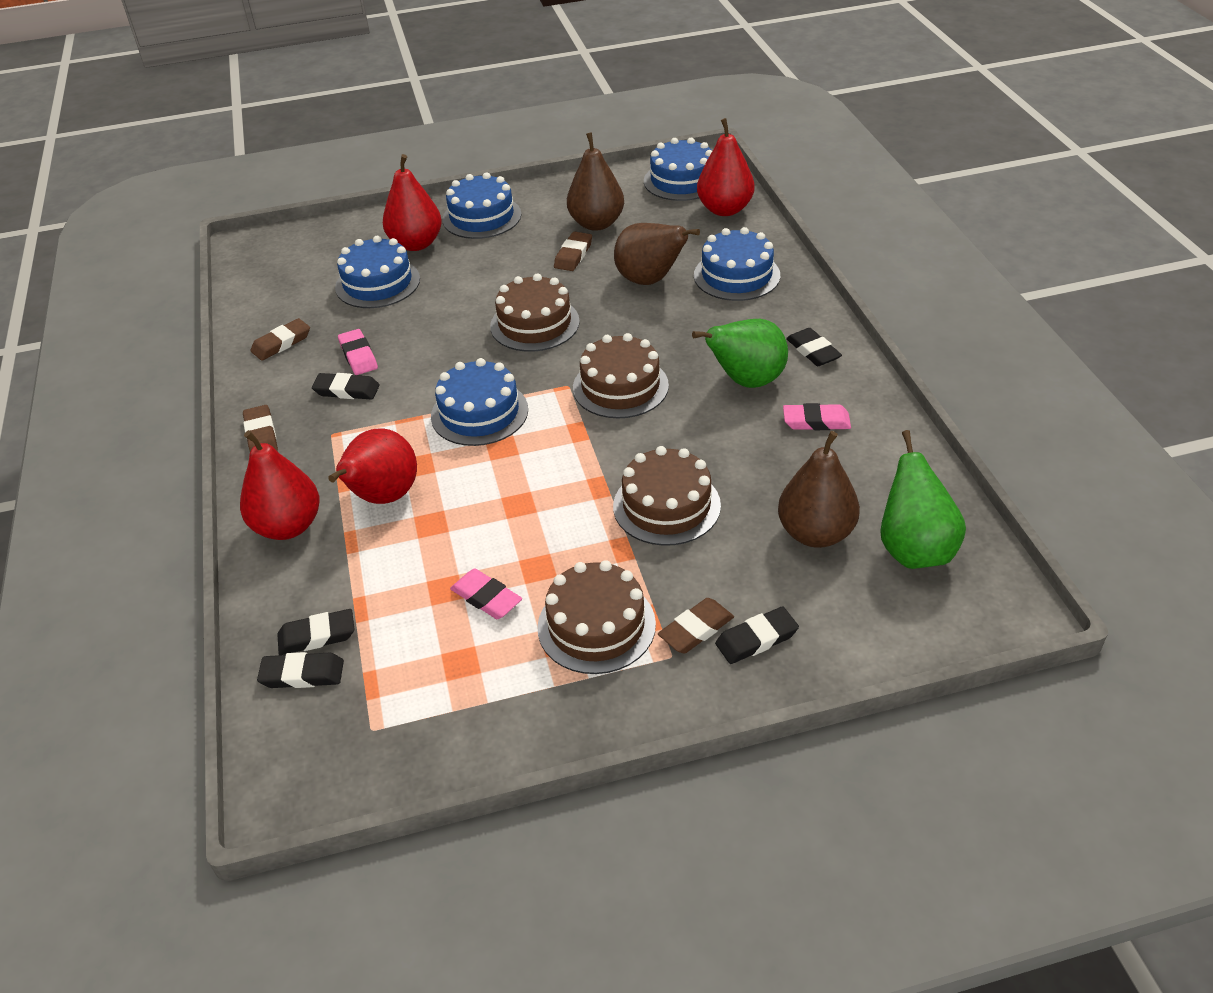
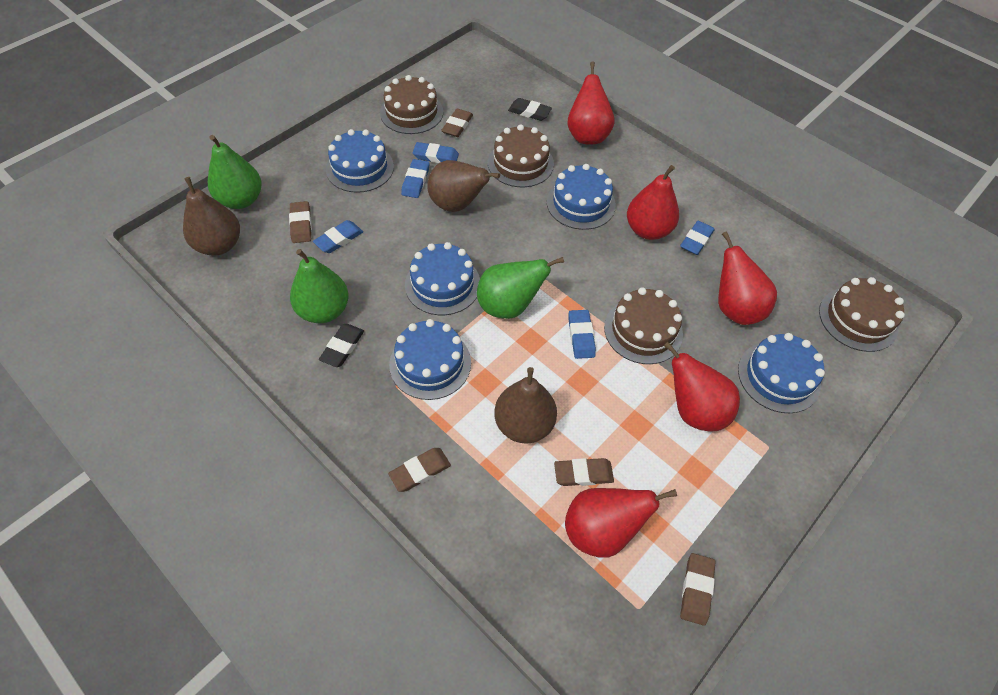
black eraser: [257,652,344,688] [277,609,354,655] [312,373,380,400] [715,606,799,664] [786,328,842,366] = 5 -> [319,324,364,367] [508,98,552,121] = 2
blue eraser: none = 0 -> [313,220,363,253] [401,159,430,198] [413,142,459,163] [569,310,596,359] [680,221,715,255] = 5
brown eraser: [243,405,278,451] [251,318,310,361] [554,232,592,271] [658,598,734,654] = 4 -> [289,201,312,243] [388,448,451,492] [441,109,473,137] [554,458,614,486] [680,553,715,626] = 5
green pear: [692,319,788,388] [880,430,966,569] = 2 -> [208,135,261,209] [290,249,349,323] [477,257,564,319] = 3
pink eraser: [338,329,378,375] [450,568,522,619] [783,403,851,430] = 3 -> none = 0
red pear: [240,430,320,540] [328,428,417,504] [383,154,442,251] [697,118,755,216] = 4 -> [565,488,677,558] [567,61,615,144] [627,165,679,240] [664,342,740,432] [718,231,777,325] = 5

